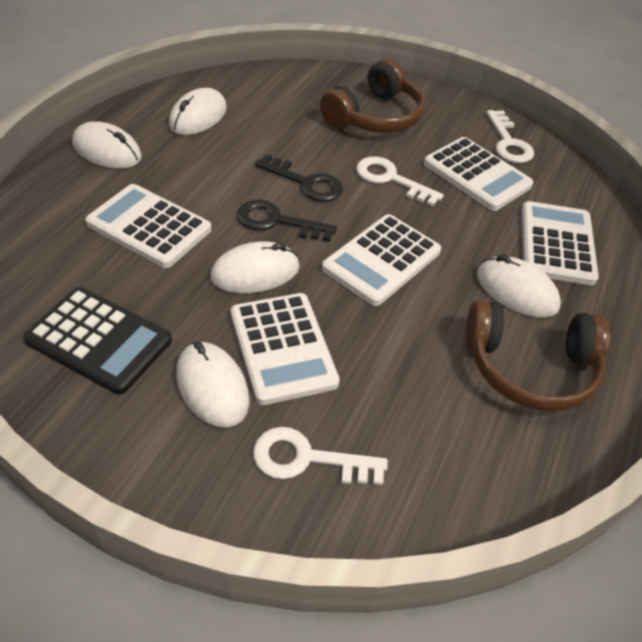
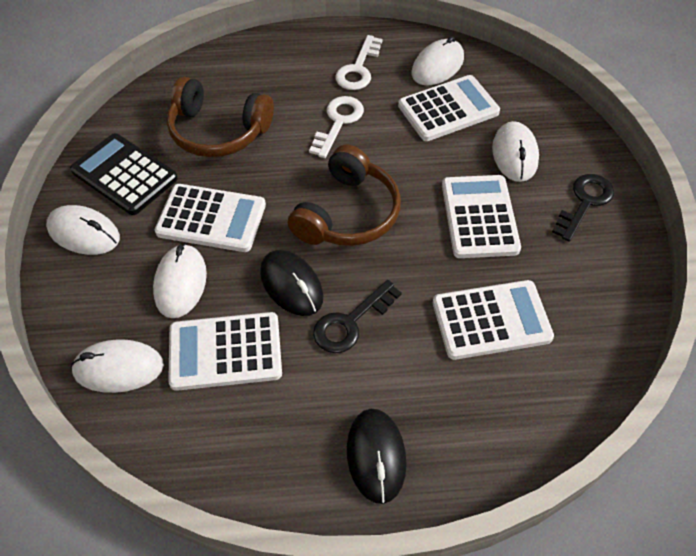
black mouse: none = 0 -> [260,250,323,316] [347,409,407,504] = 2
white key: [253,427,388,485] [357,156,444,206] [486,110,534,163] = 3 -> [309,96,364,158] [335,35,383,90] = 2

